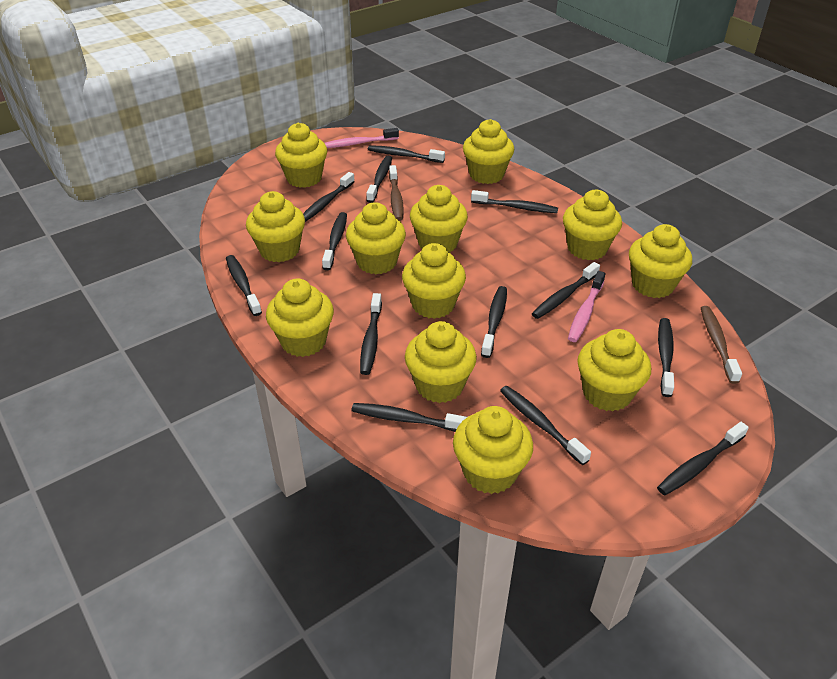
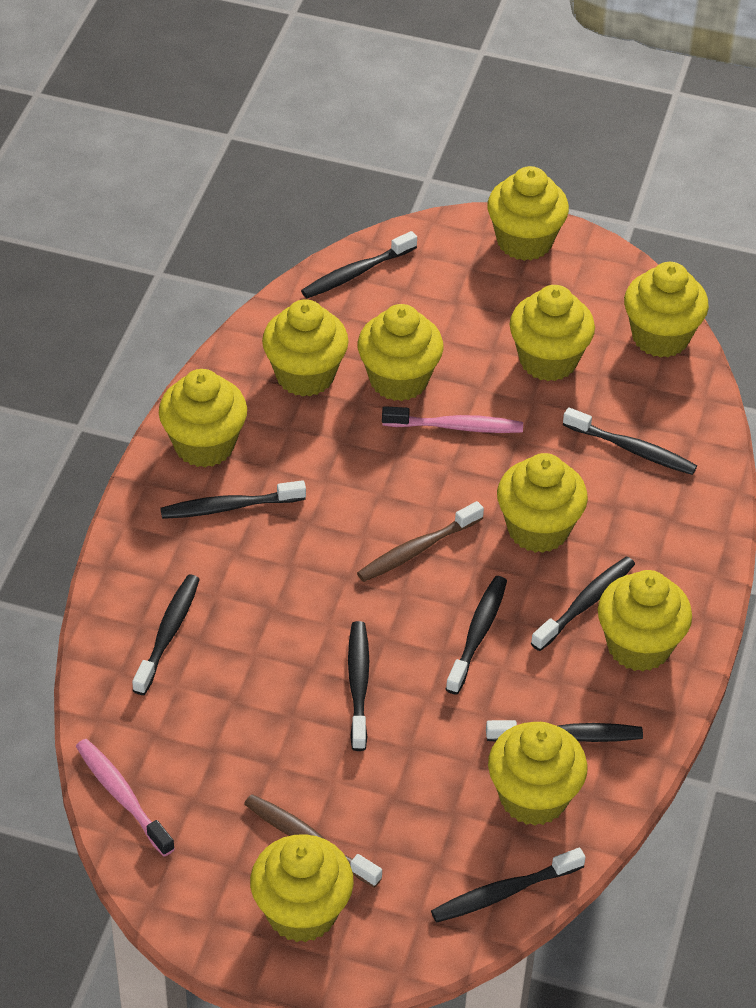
black toothbrush: [226,255,262,316] [303,172,355,222] [322,212,347,270] [351,403,467,432] [360,293,382,375] [366,156,392,203] [368,145,445,163] [471,190,558,213] [481,286,507,358] [500,386,591,465] [532,262,600,319] [657,422,749,495] [658,318,674,397] = 13 -> [132,575,200,695] [160,480,306,519] [301,231,417,298] [348,621,369,751] [431,848,586,923] [446,576,507,694] [486,720,643,742] [531,556,635,651] [563,407,697,475] = 9
yellow cupcake: [246,191,305,262] [266,278,334,357] [275,123,327,188] [346,202,406,274] [402,243,466,319] [405,321,477,403] [410,185,468,253] [453,406,533,494] [463,119,514,184] [563,190,622,260] [578,329,651,412] [629,224,692,298] = 12 -> [159,369,247,467] [250,834,354,943] [262,299,349,397] [358,304,444,401] [487,166,569,261] [488,722,588,826] [497,453,588,553] [510,285,595,381] [598,570,692,672] [624,262,709,358] = 10

